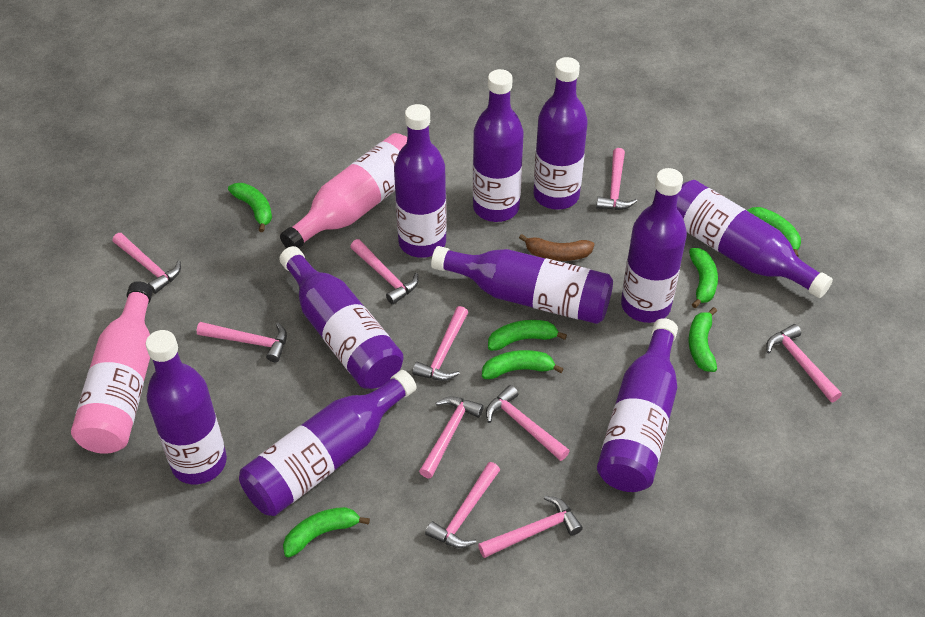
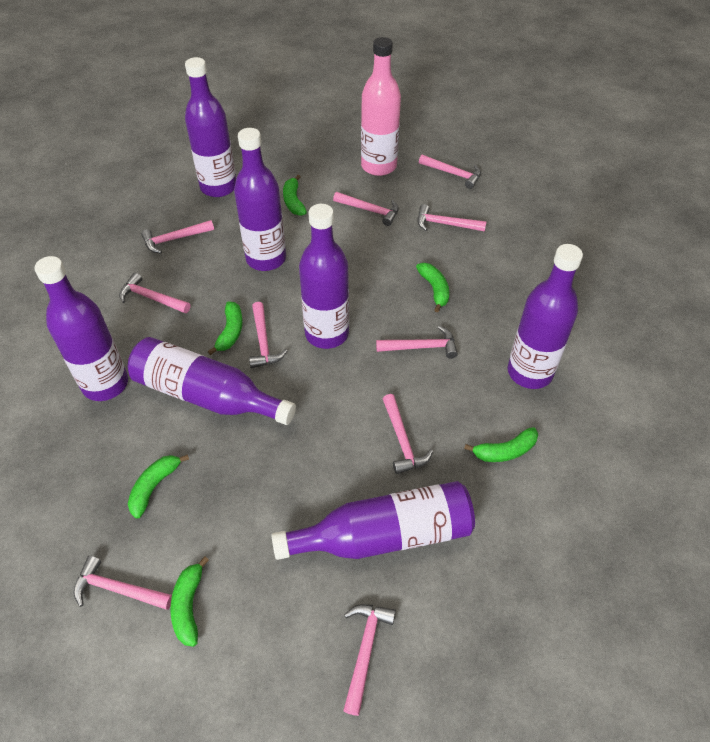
brown banana: [519,234,594,261] = 1 -> none = 0
green banana: [228,183,272,232] [283,507,370,558] [482,350,564,379] [488,320,567,351] [689,248,718,308] [689,307,717,372] [747,207,801,257] = 7 -> [128,454,189,519] [170,556,209,647] [208,301,243,355] [283,175,307,216] [416,263,449,313] [464,427,538,462] = 6
pink bottle: [71,281,153,454] [280,133,407,248] = 2 -> [361,37,401,176] = 1
purple bottle: [146,330,227,484] [239,370,417,516] [279,246,404,389] [394,104,447,258] [431,246,613,324] [473,69,524,222] [533,57,588,210] [597,318,678,492] [621,168,687,323] [677,180,833,298] = 10 -> [35,256,128,401] [128,337,296,425] [185,57,236,197] [234,128,286,271] [272,481,475,560] [299,204,349,349] [508,244,583,389] = 7

